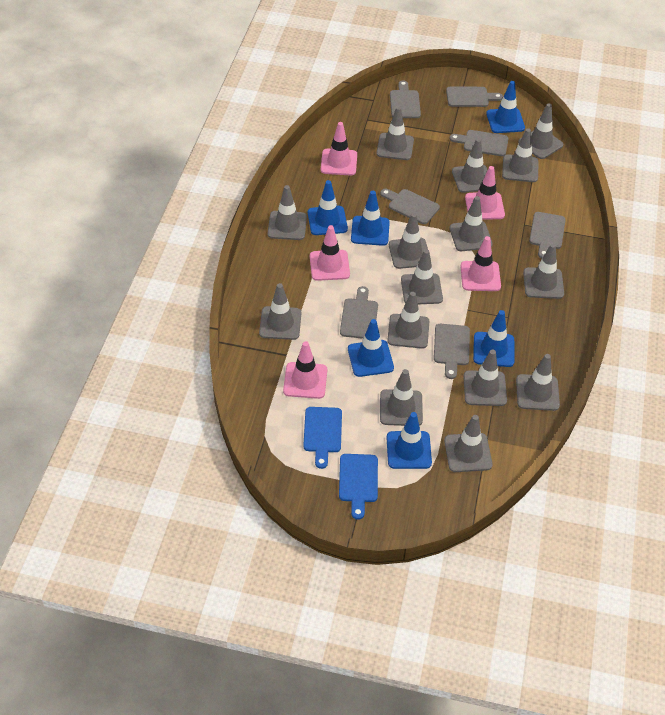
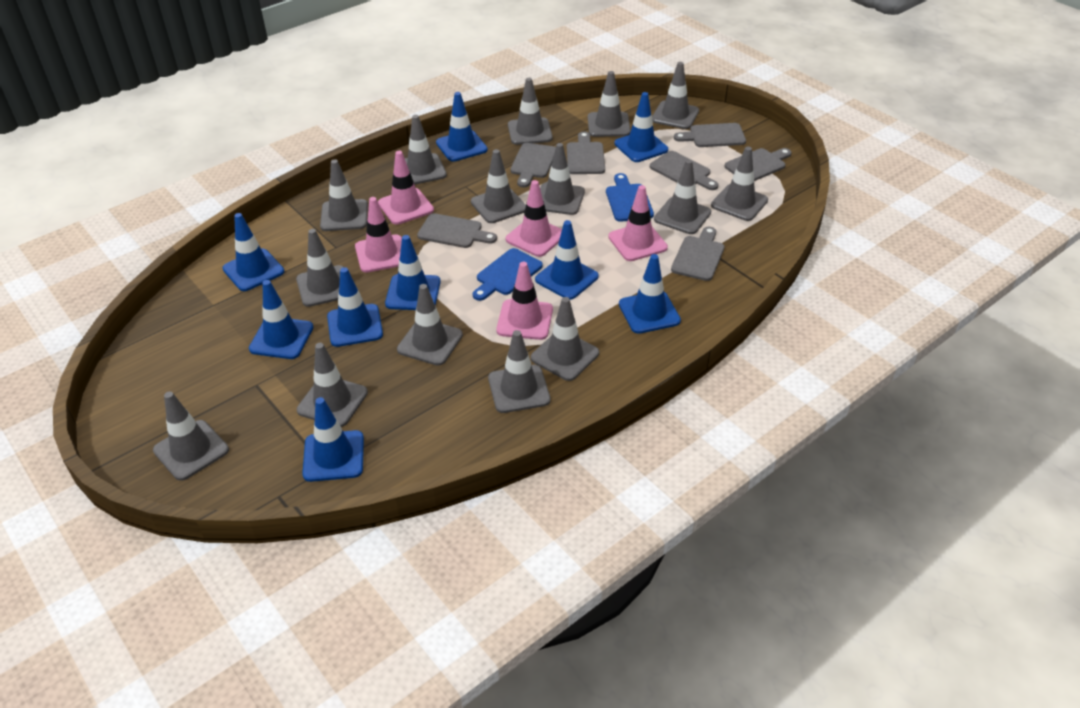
blue traffic cone: [308,180,348,235] [348,319,394,377] [351,191,390,246] [386,412,432,469] [473,310,515,367] [486,81,525,133] = 6 -> [222,213,284,291] [249,280,313,359] [302,397,364,482] [327,267,383,347] [385,235,441,310] [436,92,488,162] [535,220,599,300] [614,92,668,162] [619,254,681,334] = 9

